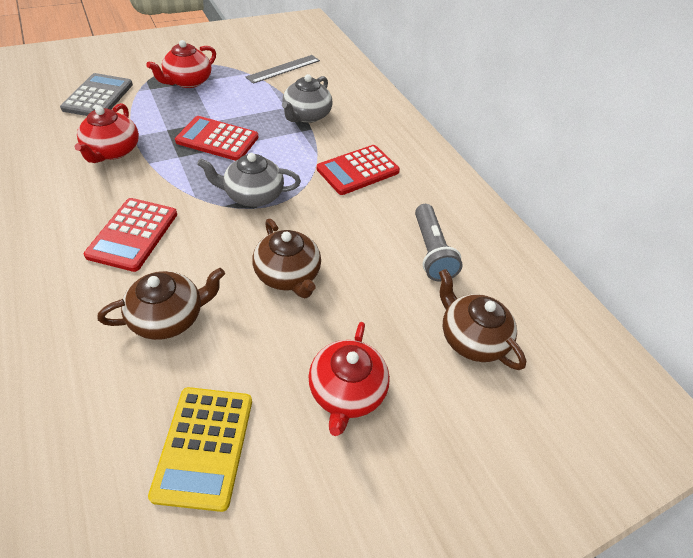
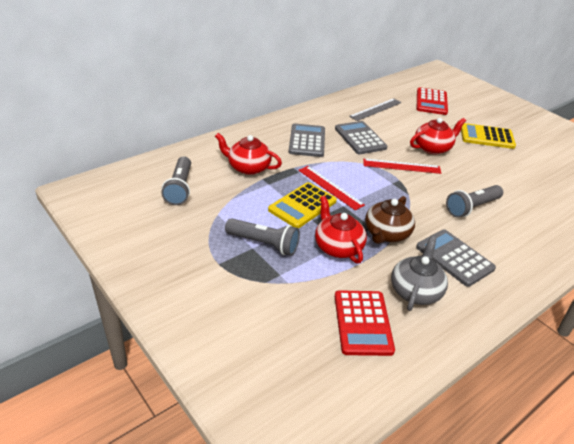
brown teapot: [97,268,225,340] [252,219,321,299] [439,269,526,370] = 3 -> [365,196,415,244] = 1
grey calculator: [60,73,133,116] = 1 -> [289,123,325,157] [335,121,388,154] [416,229,496,287] = 3
grey flashlight: [415,204,463,282] = 1 -> [161,156,191,205] [225,218,300,256] [446,185,503,218] = 3
grey teapot: [197,153,301,207] [282,74,333,123] = 2 -> [391,236,448,311] = 1
red calculator: [84,198,177,272] [175,116,259,161] [317,145,400,195] = 3 -> [335,290,395,356] [416,87,448,115] = 2
red ruler: none = 0 -> [298,166,365,211] [363,159,441,174] = 2
yellow calculator: [148,387,252,512] = 1 -> [268,182,337,228] [461,123,516,149] = 2

